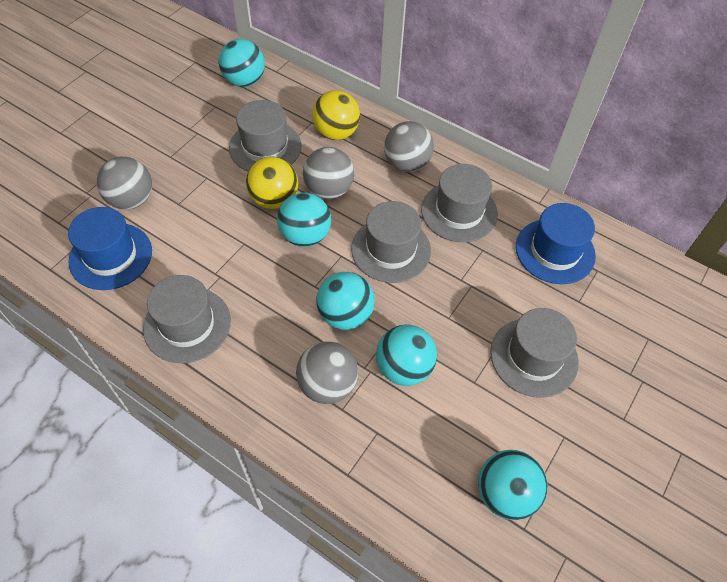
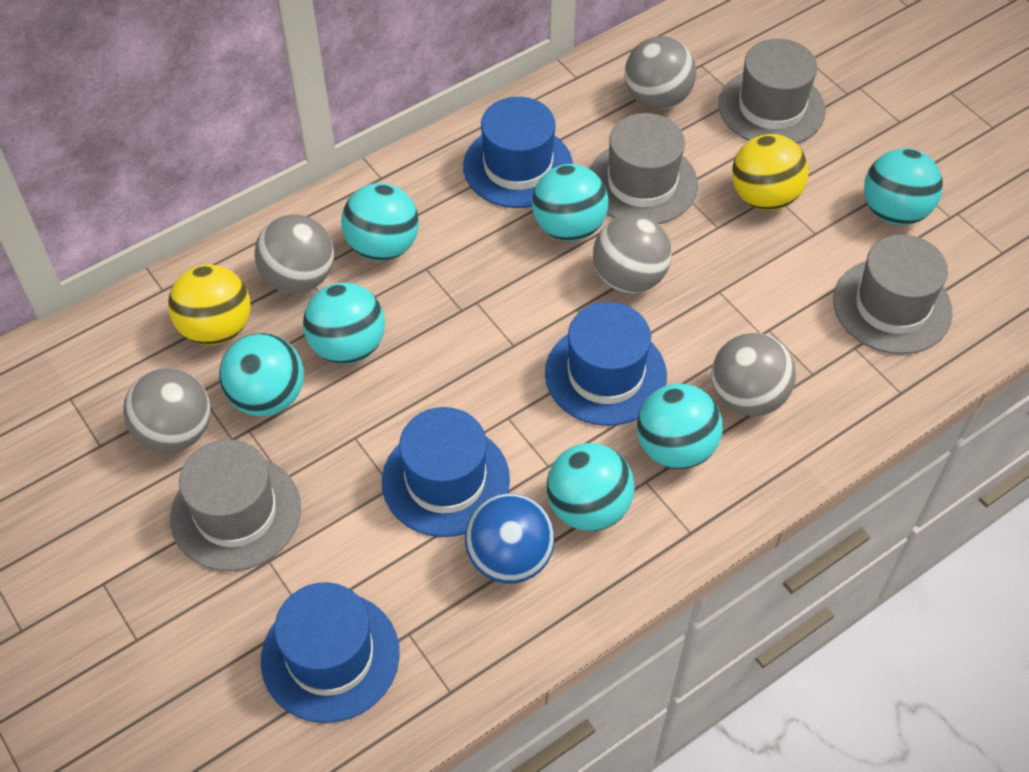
blue ball: none = 0 -> [465,493,555,583] = 1
blue hat: [68,207,152,290] [516,203,596,284] = 2 -> [261,582,399,723] [382,407,510,537] [463,97,573,208] [545,302,667,426] = 4
grey ball: [97,157,152,210] [296,341,358,404] [303,147,354,199] [384,121,434,172] = 4 -> [123,368,211,453] [254,214,334,293] [593,214,672,293] [624,36,696,109] [711,333,796,416] = 5
grey hat: [143,275,231,363] [229,100,302,171] [351,201,431,283] [421,164,498,242] [490,308,579,398] = 5 -> [170,439,301,571] [590,113,698,224] [718,39,826,144] [833,234,953,354] = 4
turquoise ball: [219,39,265,87] [277,193,331,247] [317,272,375,330] [376,325,437,386] [478,450,548,520] = 5 -> [219,333,304,416] [303,283,385,364] [341,183,419,261] [532,164,609,241] [546,443,635,531] [637,384,722,469] [864,148,943,225] = 7

